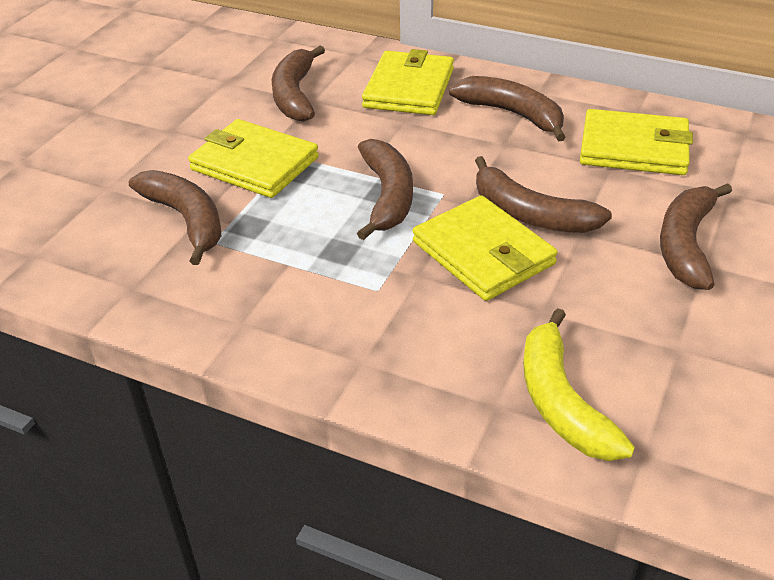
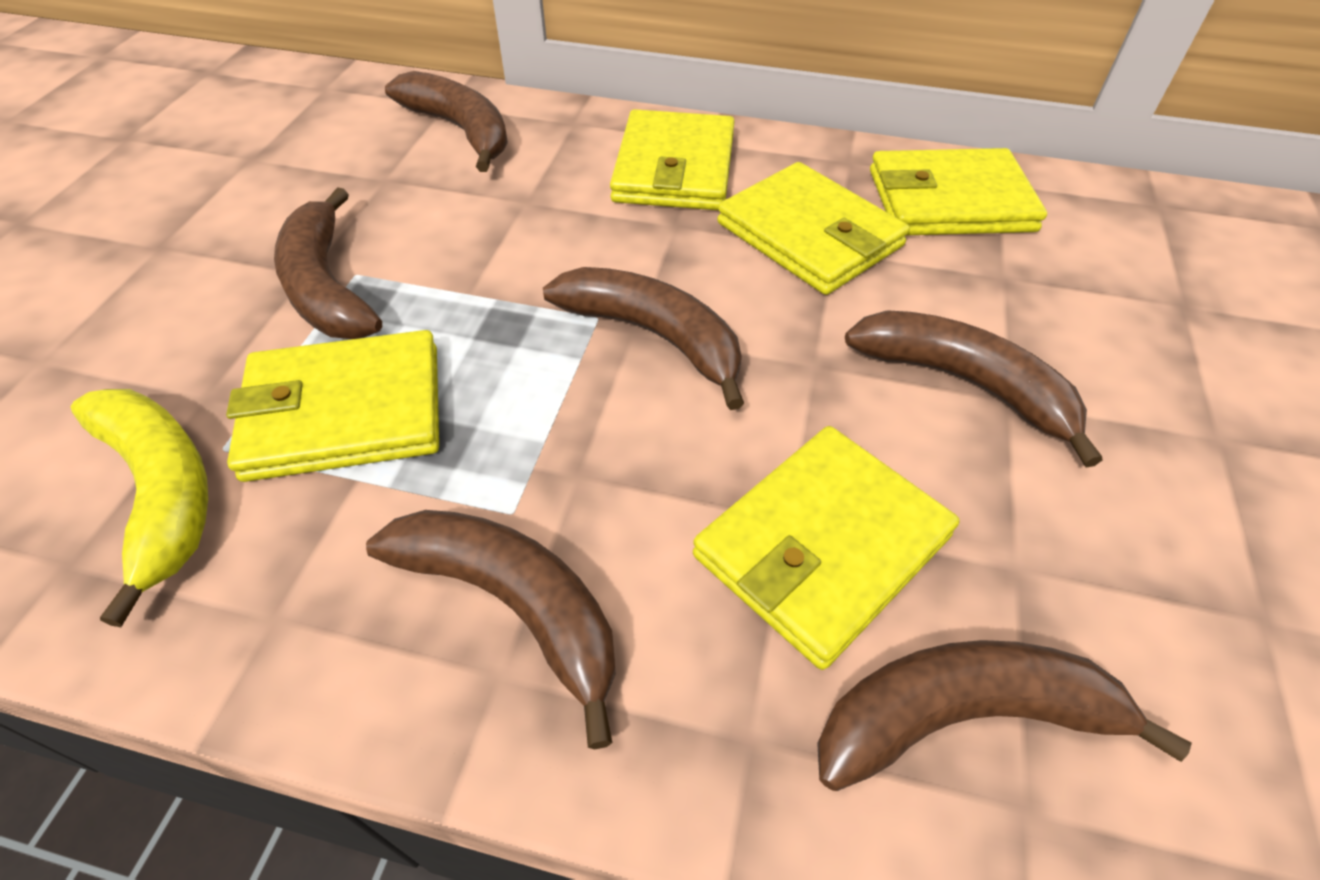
yellow wallet: [188,119,319,198] [362,49,454,115] [413,195,558,301] [580,109,693,175] = 4 -> [226,330,439,482] [610,109,735,210] [693,426,960,670] [717,162,910,295] [870,148,1047,235] = 5

